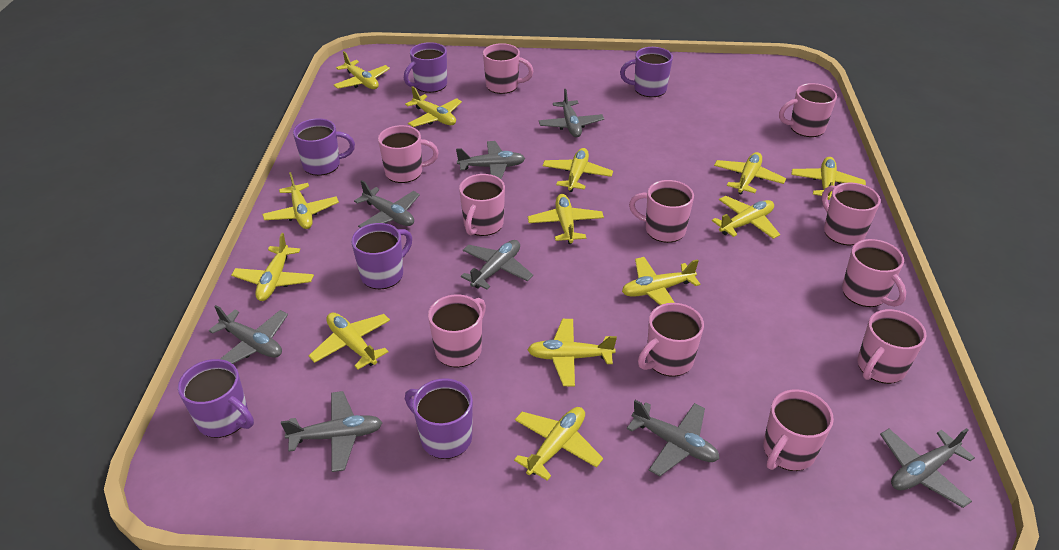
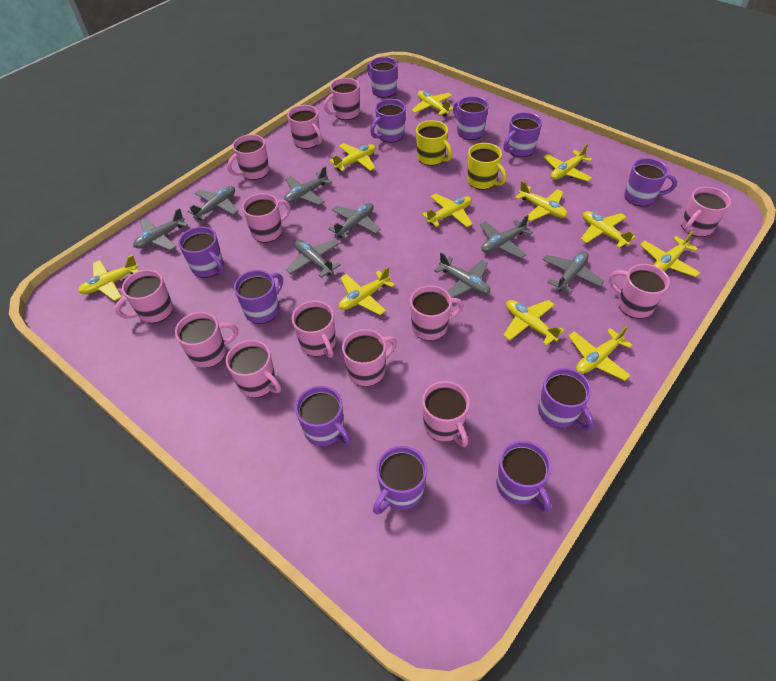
pink mug: [378,125,439,183] [428,294,486,368] [459,174,505,236] [483,43,533,94] [629,180,694,243] [638,303,704,376] [763,389,834,471] [779,83,837,137] [822,182,880,245] [842,239,906,307] [857,309,927,384] = 11 -> [115,270,173,323] [175,312,238,368] [226,340,281,398] [227,134,269,180] [242,193,291,243] [287,105,322,149] [292,301,336,358] [323,78,360,120] [342,329,397,387] [410,285,464,341] [422,381,470,447] [609,264,670,319] [681,187,731,237] = 13
purple mug: [178,359,254,438] [293,118,355,176] [351,223,412,289] [404,42,447,93] [405,378,473,459] [620,47,673,97] = 6 -> [178,227,224,278] [234,270,283,324] [295,386,351,447] [367,57,398,98] [370,99,406,143] [373,446,427,515] [453,96,489,140] [496,441,551,512] [503,112,542,157] [538,368,594,431] [624,158,677,206] = 11
yellow mug: none = 0 -> [416,120,453,166] [467,143,507,190] = 2
yellow plane: [231,233,314,301] [262,172,339,229] [309,313,390,370] [333,51,390,89] [405,86,462,127] [514,407,603,481] [527,319,617,386] [528,194,604,244] [542,148,613,192] [622,257,700,305] [712,196,780,239] [714,152,786,195] [791,157,866,200] = 13 -> [78,255,139,301] [330,143,376,171] [339,267,395,315] [411,91,453,117] [422,194,473,227] [503,300,565,346] [515,181,568,221] [543,144,592,182] [568,326,633,381] [581,211,636,248] [640,231,701,277] = 11

